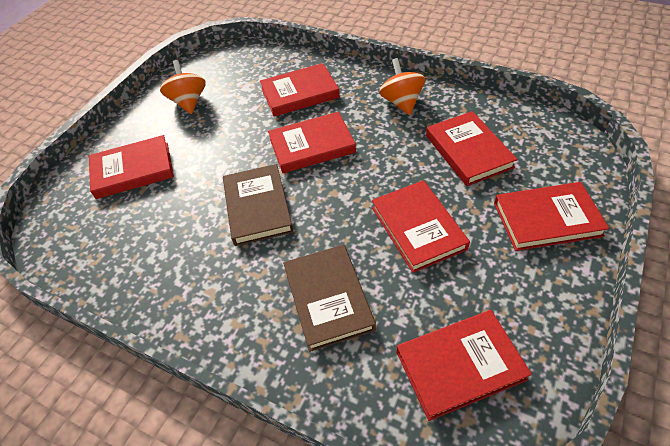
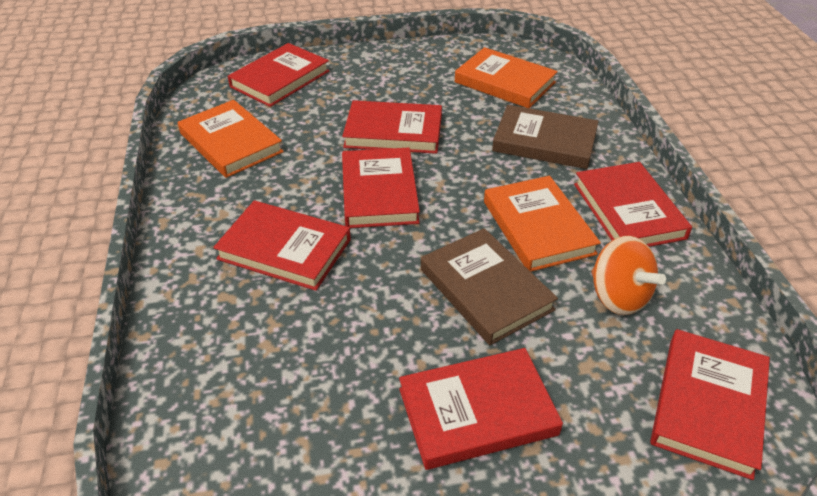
orange book: none = 0 -> [178,100,284,178] [455,47,558,108] [484,176,601,272] = 3
orange spinning top: [160,60,206,114] [379,58,425,115] = 2 -> [591,236,666,315] = 1

